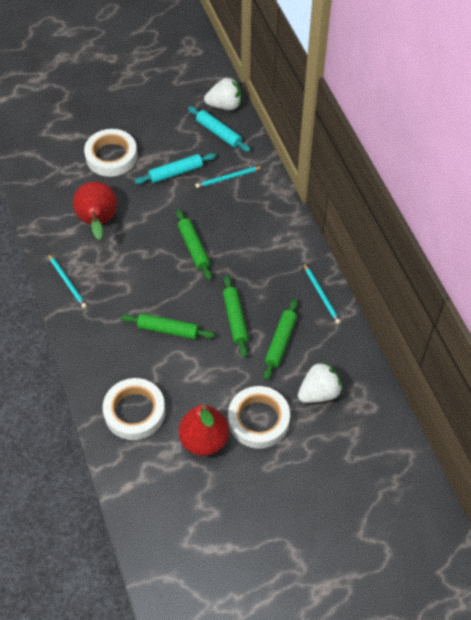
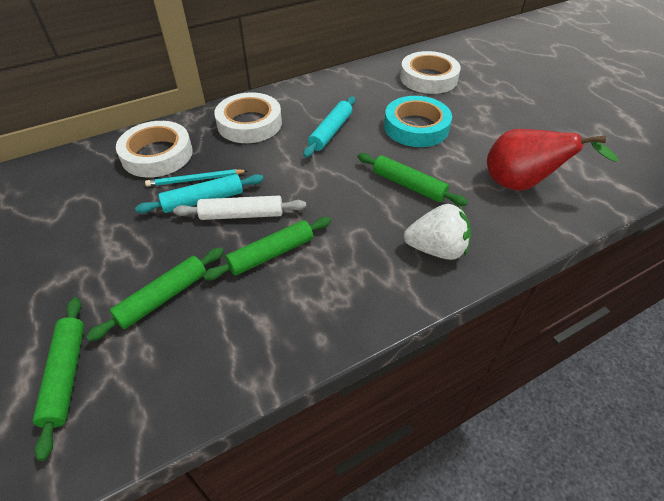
red pear: [73,181,117,240] [179,404,229,456] = 2 -> [487,129,618,191] = 1
turquoise pencil: [48,254,87,308] [195,166,263,188] [304,264,341,324] = 3 -> [145,169,247,187] = 1
turquoise tape: none = 0 -> [384,96,452,147] = 1
white rolling pin: none = 0 -> [173,196,306,220] = 1
white strawberry: [204,78,241,110] [298,361,342,403] = 2 -> [404,204,471,260] = 1

